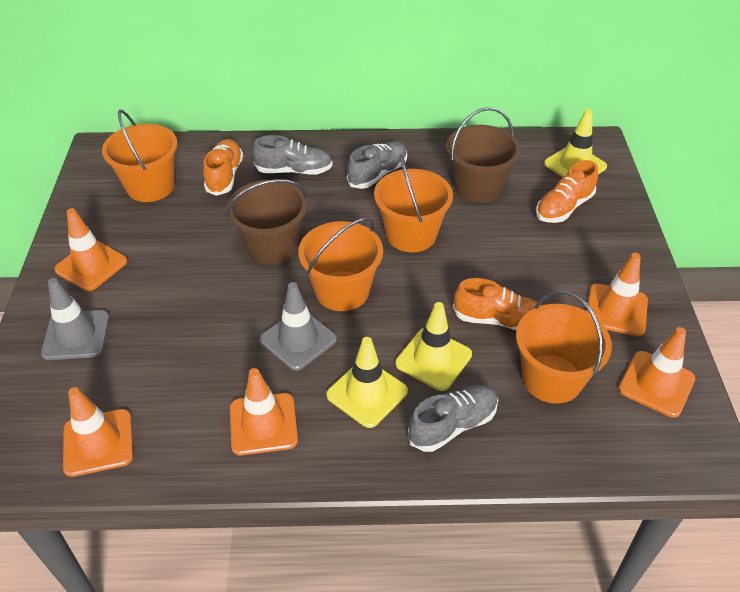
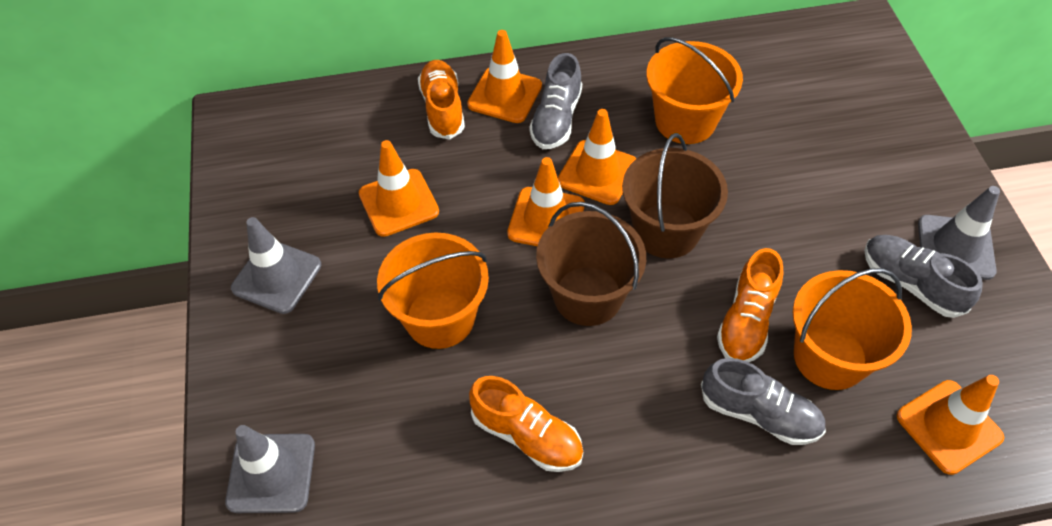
grey traffic cone: [41,278,109,360] [260,282,337,371] = 2 -> [225,425,315,513] [231,217,321,314] [918,186,1000,280] = 3
orange bucket: [102,109,178,202] [298,217,383,311] [374,154,453,252] [516,290,612,404] = 4 -> [377,232,489,349] [646,37,743,144] [793,268,912,390] = 3
yellow traffic cone: [326,337,408,428] [395,302,472,391] [544,109,607,177] = 3 -> none = 0

